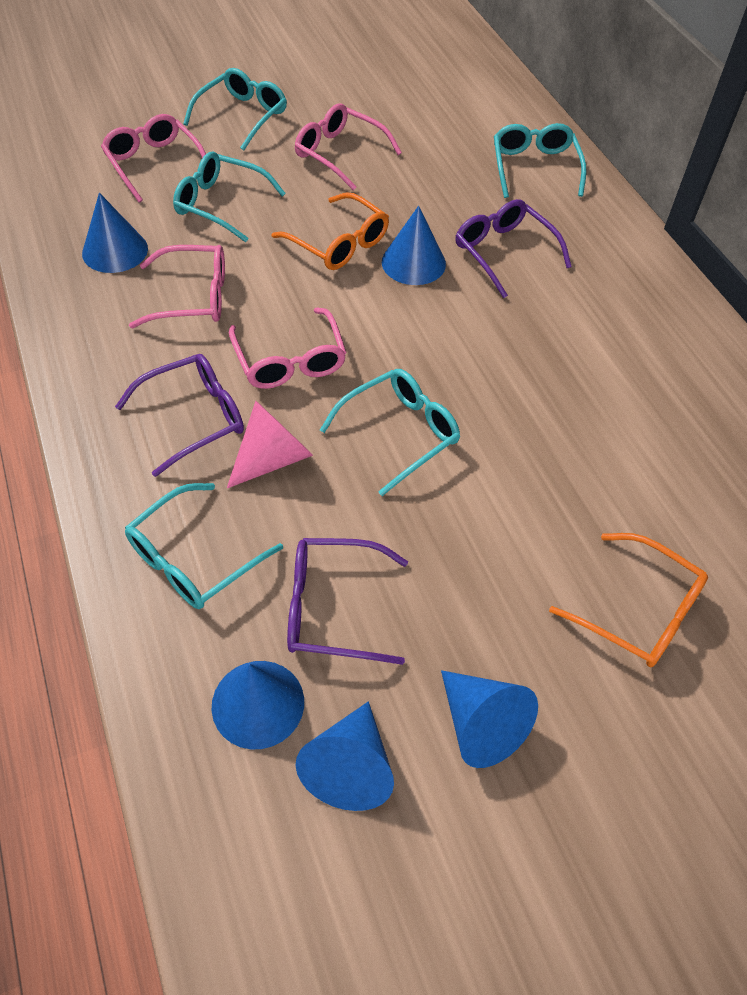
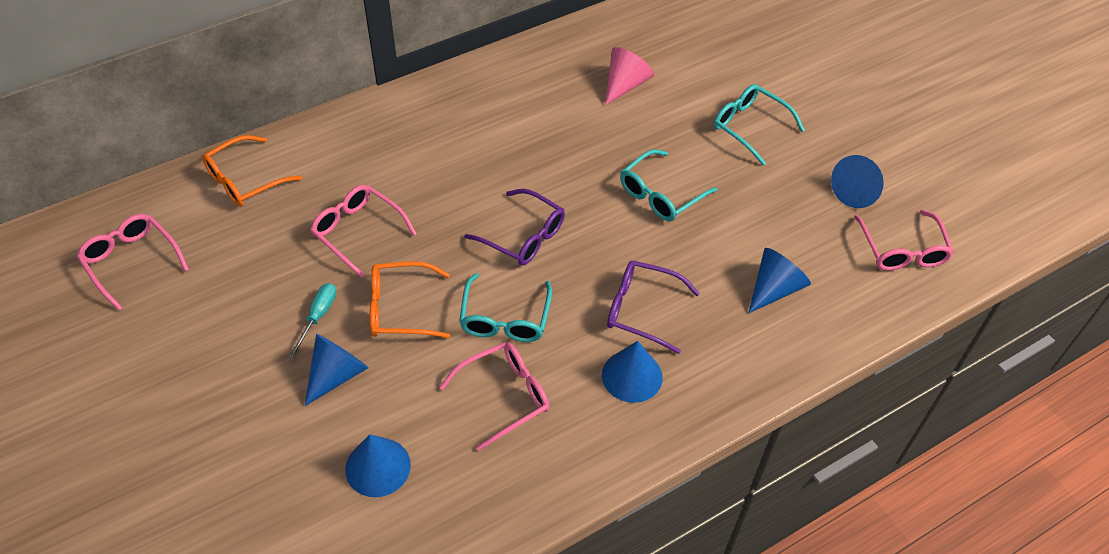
purple glasses: [115,354,244,477] [287,538,408,665] [455,199,572,298] = 3 -> [464,189,565,265] [607,260,700,354] = 2
turquoise glasses: [125,483,283,609] [173,152,286,242] [183,68,287,151] [320,369,460,496] [494,123,587,198] = 5 -> [459,273,552,342] [620,149,717,221] [714,84,805,166] = 3
turquoise screwdriver: none = 0 -> [288,283,337,359] = 1

